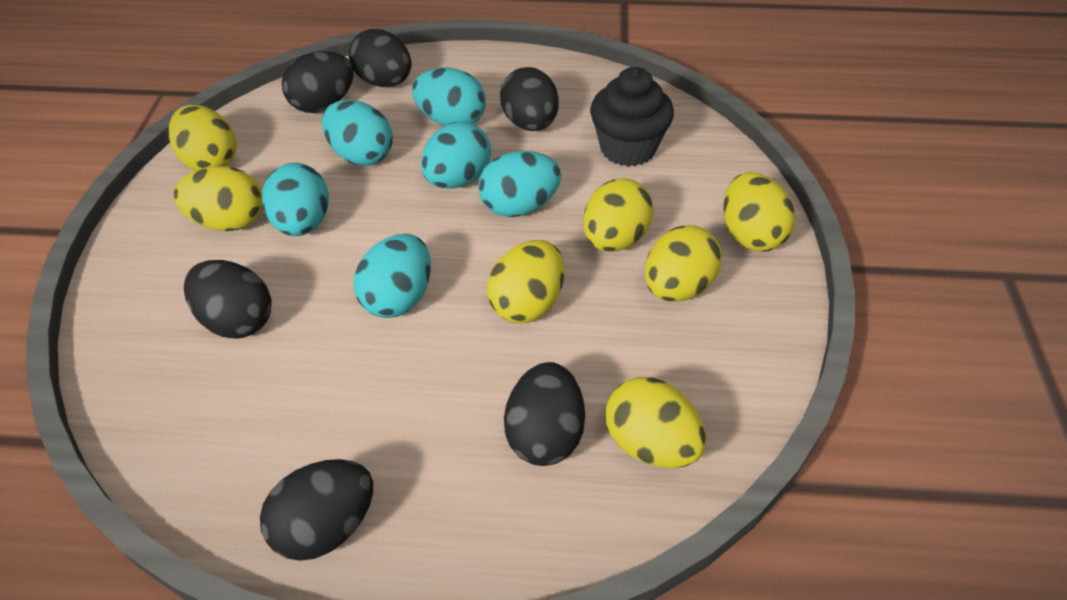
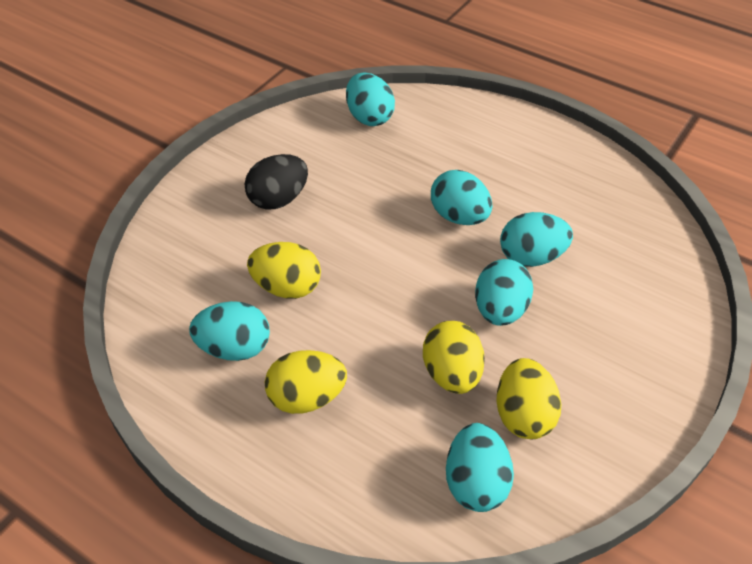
black cupcake: [590,67,674,167] = 1 -> none = 0
black egg: [184,260,272,339] [260,459,373,561] [282,51,354,113] [349,29,411,87] [500,67,559,131] [504,362,585,466] = 6 -> [245,154,308,210] = 1
yellow egg: [169,105,236,171] [173,166,263,231] [487,240,564,323] [583,178,654,252] [605,377,706,468] [645,225,722,302] [724,172,795,252] = 7 -> [247,242,321,299] [265,350,347,414] [423,321,485,394] [496,358,561,439] = 4

